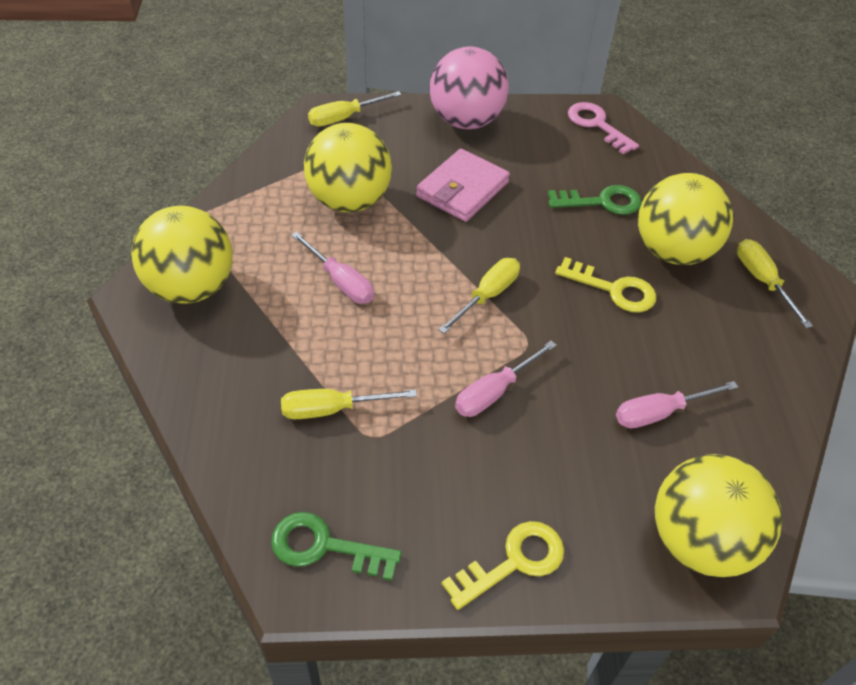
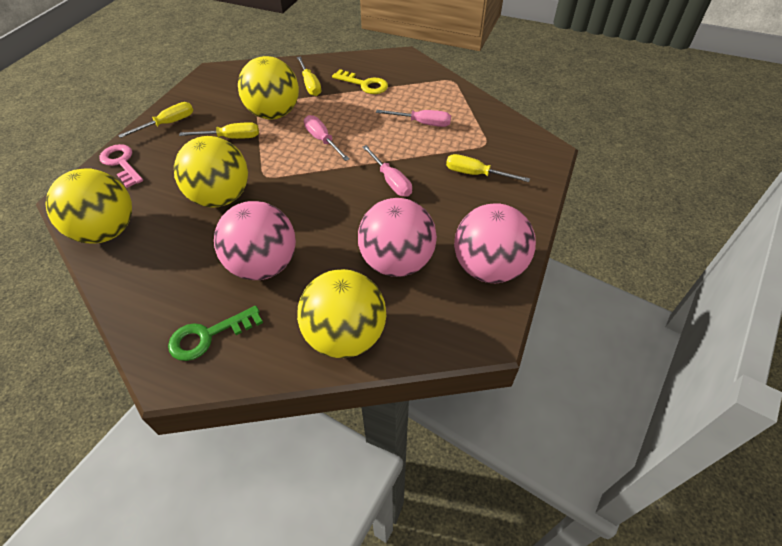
green key: [271,512,402,581] [548,185,642,215] = 2 -> [168,306,263,361] = 1
pink ball: [429,46,509,129] = 1 -> [214,201,296,280] [358,198,437,277] [454,203,536,283] = 3
pink wallet: [416,149,510,222] = 1 -> none = 0
yellow key: [441,521,564,610] [555,257,656,313] = 2 -> [332,69,388,94] = 1

